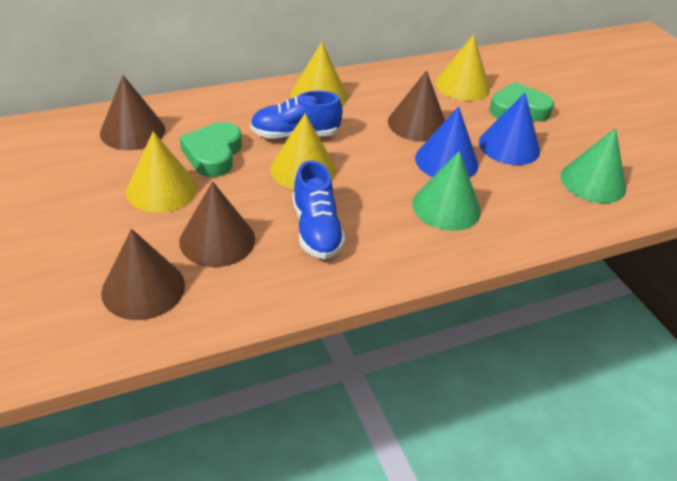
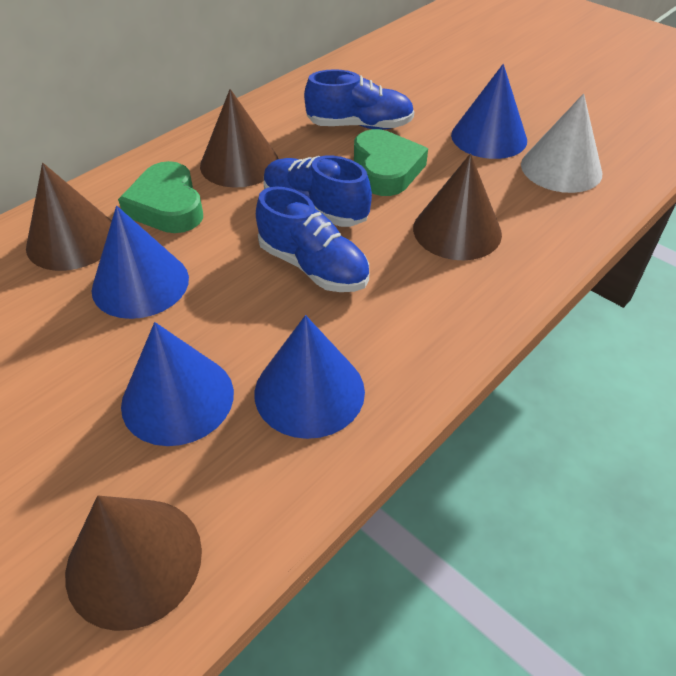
blue cone: [415,106,478,178] [479,93,540,165] = 2 -> [92,206,189,319] [121,322,234,446] [255,315,365,439] [451,64,527,159] = 4
blue shoe: [250,91,343,139] [293,160,345,259] = 2 -> [256,186,369,292] [264,155,372,227] [304,69,414,130] = 3
green cone: [412,151,481,231] [560,128,626,203] = 2 -> none = 0
white cone: none = 0 -> [521,93,602,193] = 1
yellow cone: [126,131,197,213] [270,113,336,189] [291,42,348,105] [435,35,490,101] = 4 -> none = 0

